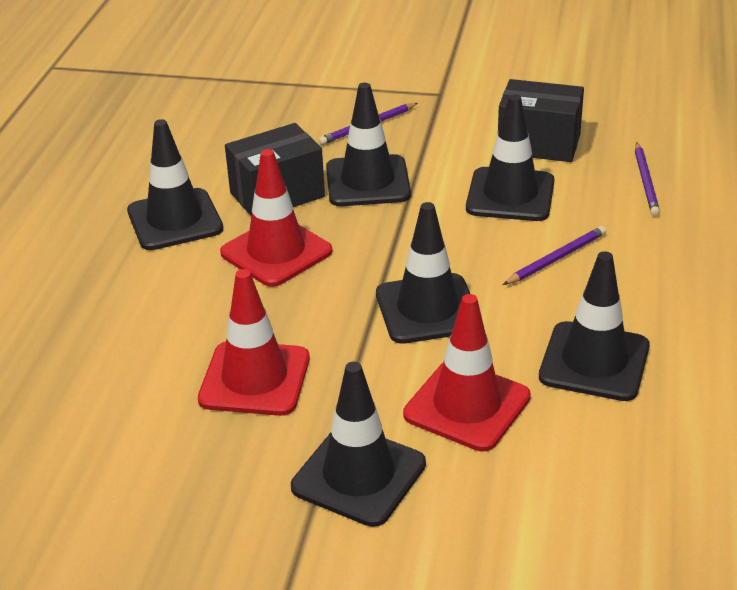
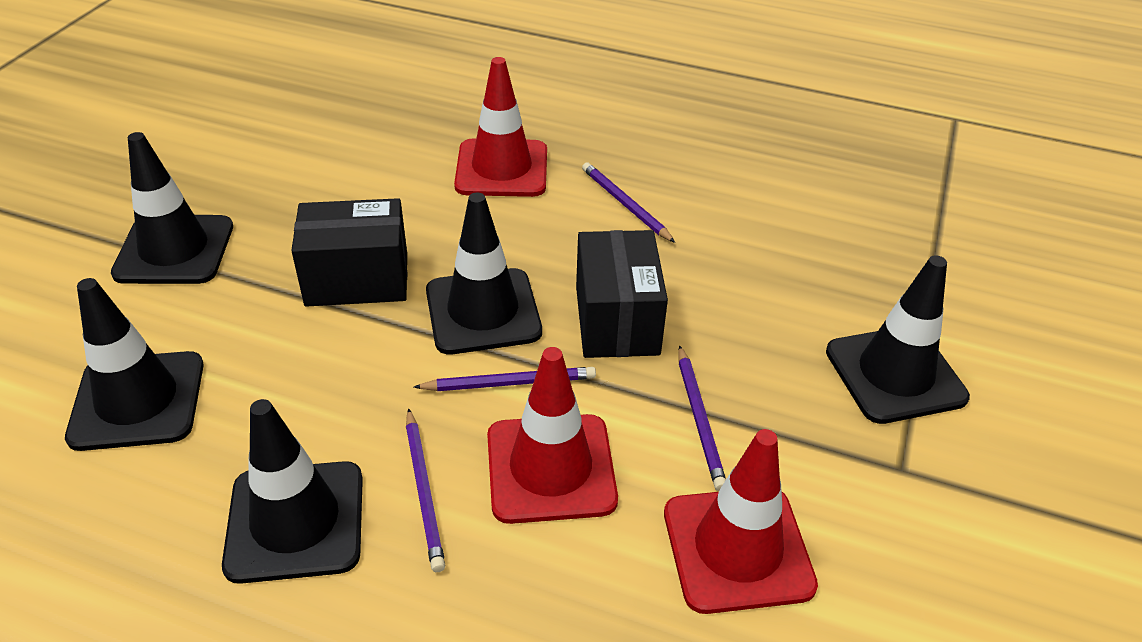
black traffic cone: [127,119,224,250] [291,362,426,527] [326,83,411,206] [376,202,470,344] [466,94,554,221] [539,251,650,401] = 6 -> [65,278,204,451] [111,132,233,284] [222,399,363,584] [426,192,542,354] [826,255,970,424] = 5
purple pencil: [319,103,418,145] [503,226,606,285] [635,142,660,216] = 3 -> [406,408,446,572] [414,367,596,391] [582,162,675,243] [679,345,726,491] = 4

